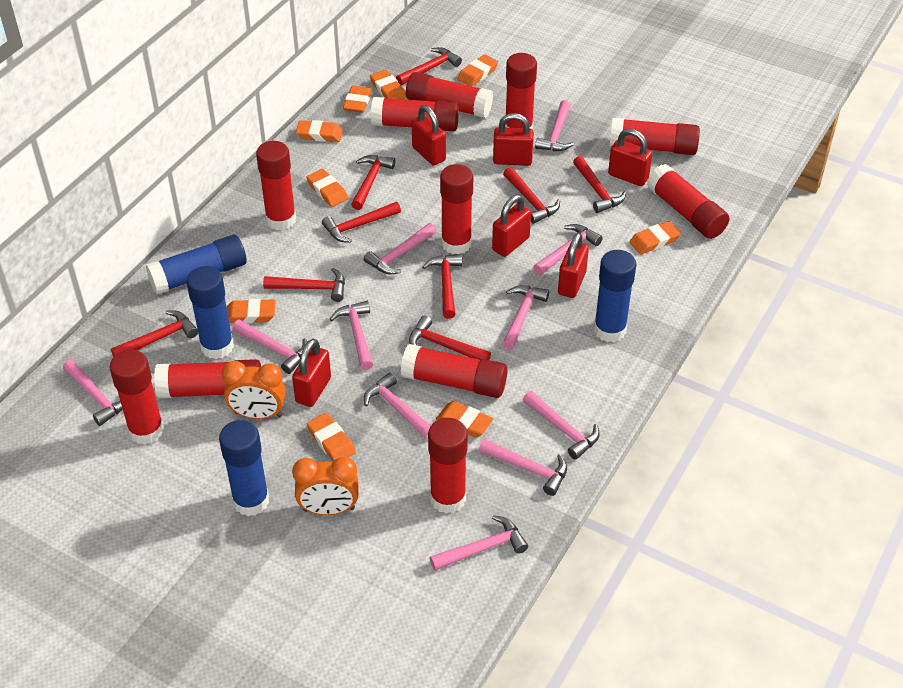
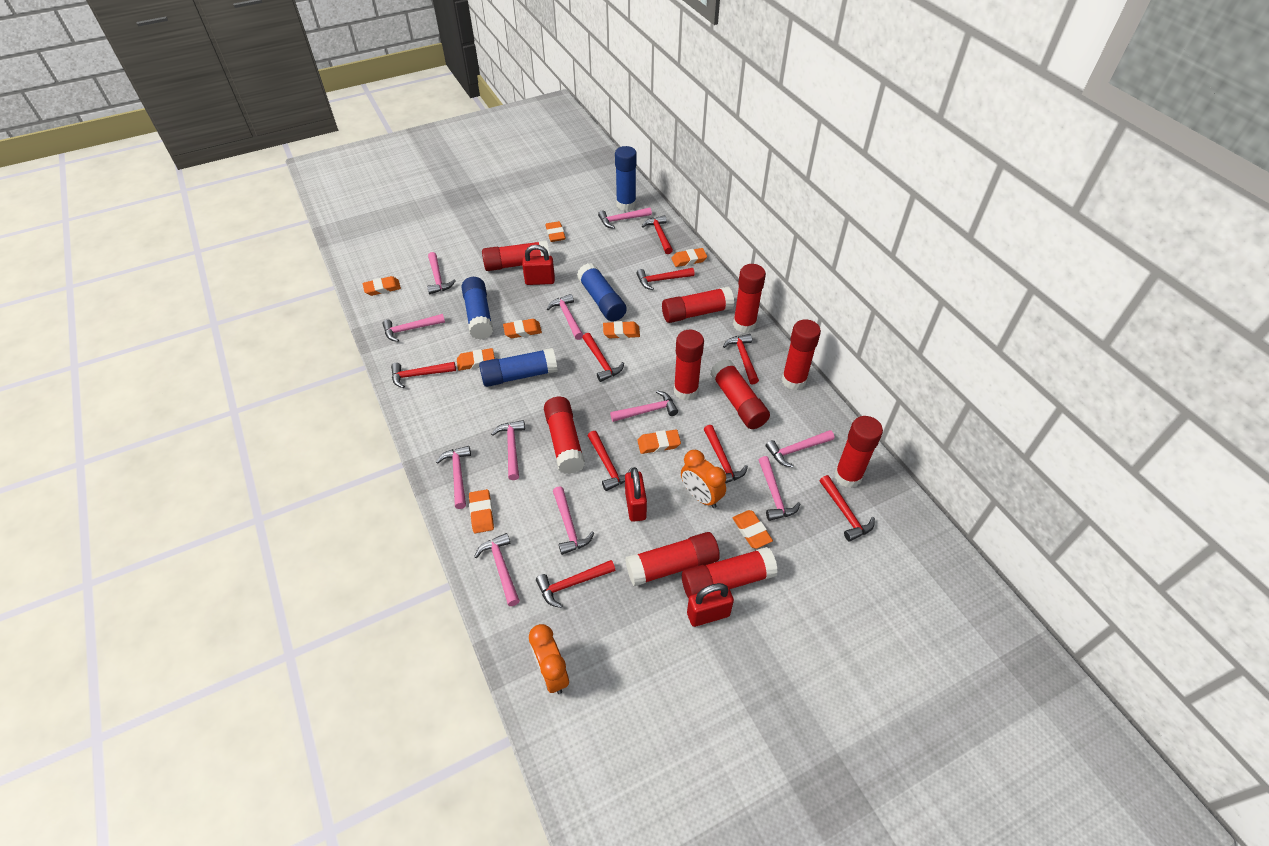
red glue stick: [110,350,164,445] [154,359,261,398] [256,141,296,230] [371,97,459,131] [401,344,508,398] [406,72,493,118] [428,418,468,514] [440,164,473,254] [505,53,537,130] [610,118,700,155] [647,164,729,239] = 11 -> [482,240,550,271] [544,397,585,474] [625,532,720,586] [662,286,734,323] [674,330,704,400] [682,547,778,598] [710,359,770,429] [733,264,766,333] [782,319,821,390] [834,416,883,488] = 10
red padlock: [292,339,331,407] [412,105,446,166] [492,195,531,257] [493,113,534,166] [558,232,589,298] [608,129,652,186] = 6 -> [522,245,555,285] [625,467,647,522] [687,583,734,627] = 3

